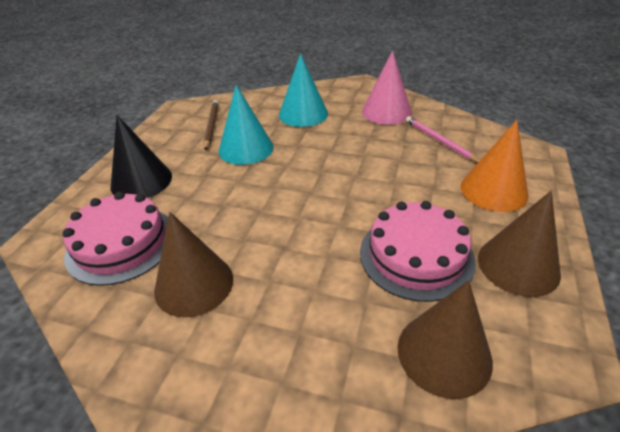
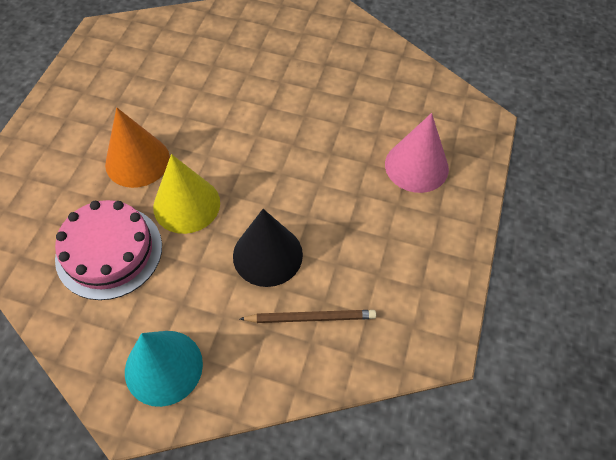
brown cone: [154,212,233,317] [398,280,493,399] [478,191,561,297] = 3 -> none = 0
pink cake: [63,192,168,286] [360,201,476,302] = 2 -> [55,200,162,300] = 1
pink pencil: [406,116,480,163] = 1 -> none = 0
turquoise cone: [219,85,274,165] [279,53,328,127] = 2 -> [125,331,203,407] = 1
yellow cone: none = 0 -> [153,154,220,234] = 1

